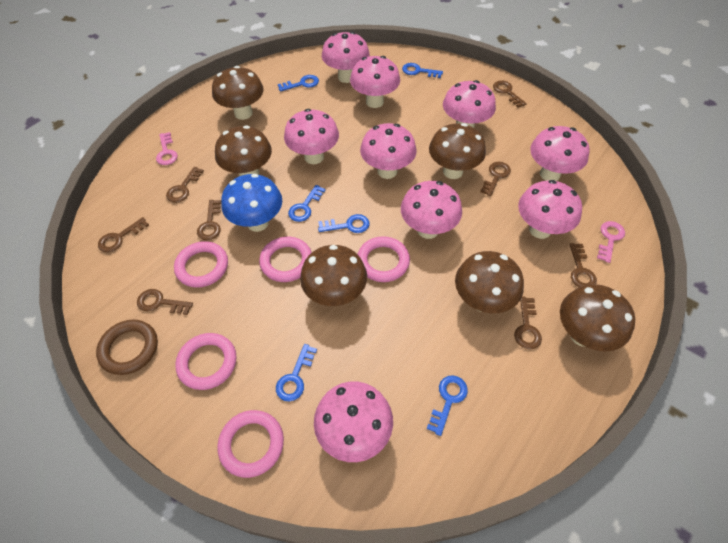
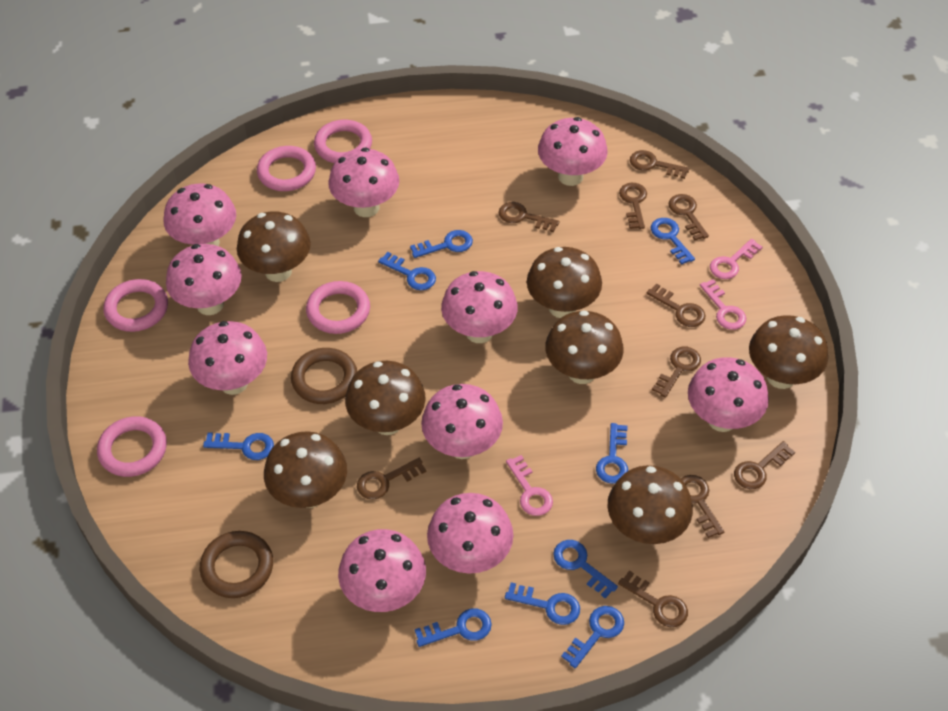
blue key: [276,344,317,401] [278,75,319,92] [288,185,326,222] [318,214,369,233] [402,63,443,78] [427,375,468,436] = 6 -> [203,432,274,460] [378,252,436,290] [410,230,473,258] [415,609,492,647] [505,582,580,625] [553,540,618,598] [561,606,624,668] [596,423,628,484] [651,218,695,265] = 9
blue mushroom: [221,174,282,232] = 1 -> none = 0
brown key: [98,217,149,252] [137,289,193,315] [166,167,204,203] [197,200,221,240] [480,162,511,196] [493,80,527,108] [514,297,542,349] [569,243,597,287] = 8 -> [357,458,426,500] [499,202,559,232] [618,571,688,627] [619,183,647,229] [630,150,690,179] [647,283,705,327] [652,347,701,398] [669,194,709,240] [681,475,724,538] [734,441,795,489] = 10
brown mushroom: [212,66,264,120] [215,125,272,176] [300,245,367,306] [429,123,486,179] [455,251,524,313] [560,284,635,351] = 6 -> [237,211,311,282] [264,431,347,508] [345,361,426,435] [527,247,602,318] [545,310,624,384] [608,465,693,544] [749,315,828,389] = 7
brown ring: [96,320,158,375] = 1 -> [200,531,273,598] [291,348,357,404] = 2
pink key: [156,132,178,165] [597,221,625,263] = 2 -> [506,455,553,516] [700,279,746,330] [710,239,763,279] = 3
pink mushroom: [284,109,339,164] [314,381,393,462] [322,32,370,83] [350,56,400,108] [360,123,417,179] [401,181,462,239] [443,80,496,128] [518,180,582,239] [530,126,590,181] = 9 -> [163,183,236,246] [166,244,242,315] [188,321,267,395] [328,148,399,217] [338,529,426,612] [421,384,503,459] [427,493,513,574] [441,271,518,343] [538,117,608,186] [688,357,769,432] = 10

